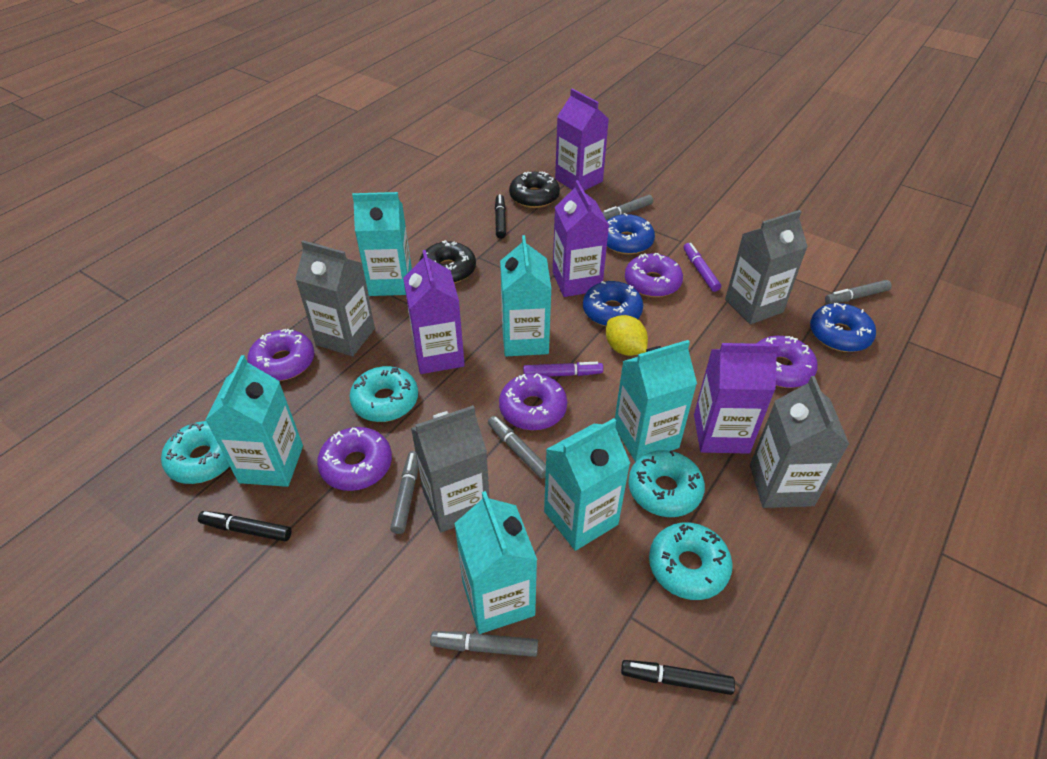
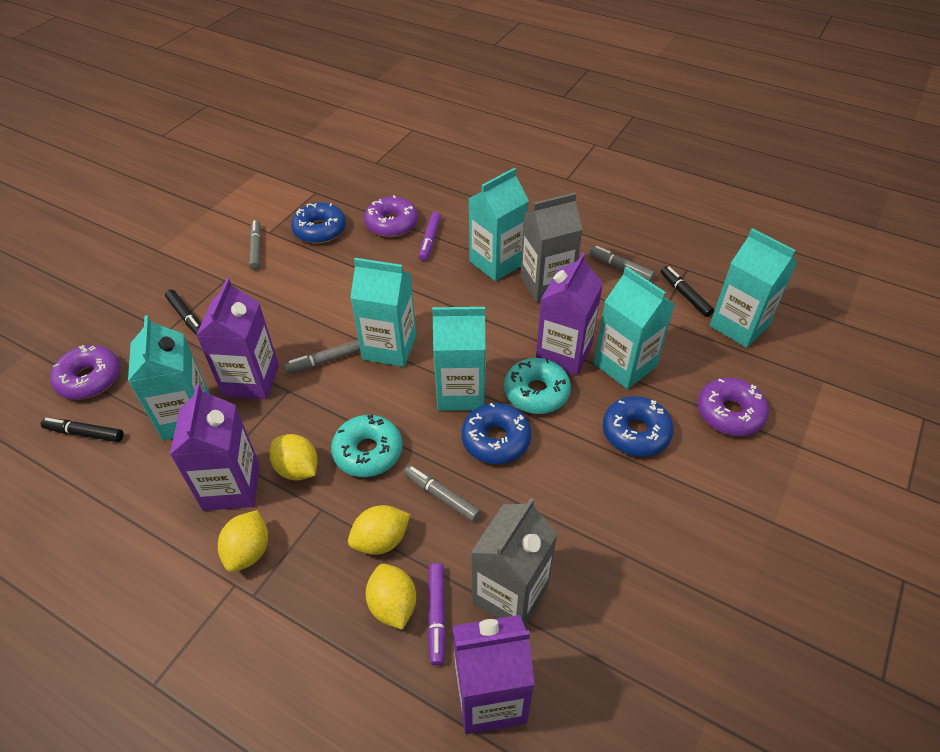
black donut: [419,240,476,283] [509,172,560,208] = 2 -> none = 0
grey carton: [295,241,375,356] [411,405,489,532] [725,210,808,324] [750,376,849,508] = 4 -> [471,498,558,626] [520,193,583,303] = 2
grey marker: [390,451,418,534] [430,631,538,657] [488,416,546,479] [603,195,653,221] [825,280,892,304] = 5 -> [249,220,262,270] [284,340,360,374] [404,465,481,522] [589,246,655,281] = 4
purple donut: [248,329,314,381] [317,427,392,491] [499,373,567,431] [625,253,683,297] [757,336,818,388] = 5 -> [50,345,120,400] [364,195,418,237] [698,378,769,436] = 3
turquoise donut: [161,421,230,484] [349,366,418,422] [628,450,705,517] [649,522,733,600] = 4 -> [331,414,402,477] [504,358,571,414] = 2
yellow lemon: [606,315,648,356] = 1 -> [218,510,268,572] [270,434,318,480] [348,505,410,555] [366,564,416,630] = 4

